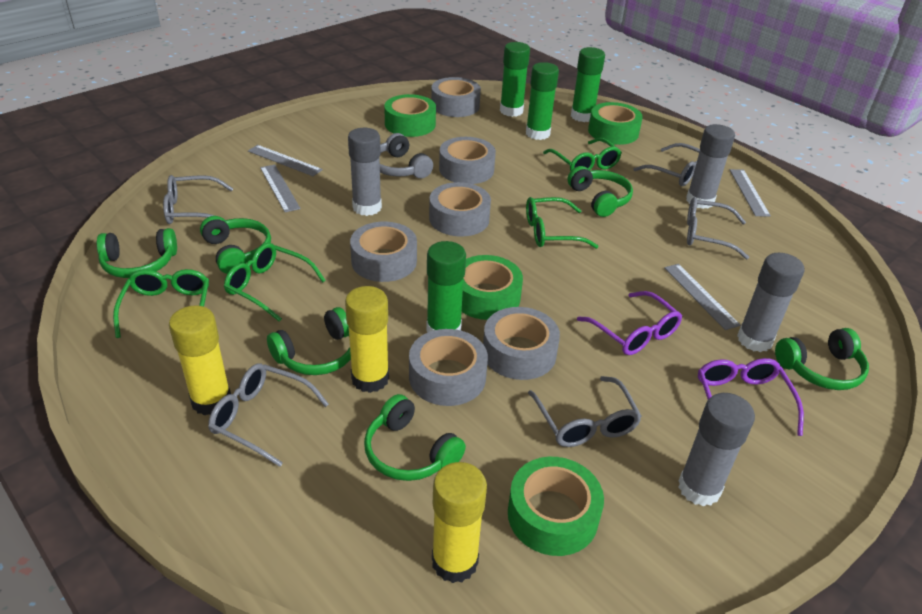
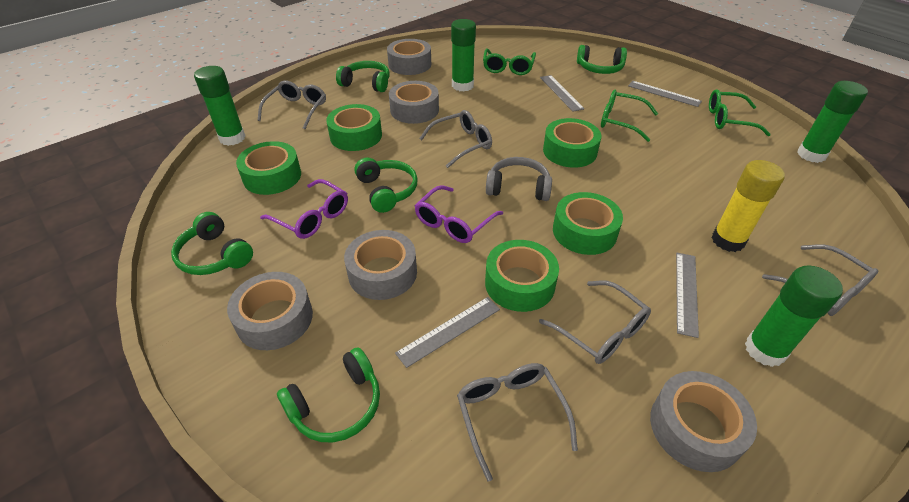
green glasses: [113,269,209,338] [224,243,326,322] [526,197,599,249] [543,138,622,171] = 4 -> [483,49,536,75] [601,90,658,142] [709,89,771,136] = 3
green headphones: [97,228,177,278] [200,216,271,274] [267,307,351,375] [364,394,466,481] [568,166,633,217] [775,328,869,390] = 6 -> [171,212,253,275] [277,347,380,442] [336,61,390,92] [354,157,417,213] [577,45,627,74] = 5
green tape: [384,94,436,137] [462,255,523,320] [508,457,604,556] [588,102,643,145] = 4 -> [236,141,301,195] [326,104,382,151] [485,240,559,312] [543,118,601,168] [553,192,623,255] = 5
grey glue stick: [348,128,382,216] [678,393,755,507] [686,124,735,209] [737,253,804,352] = 4 -> none = 0
grey tape: [350,222,417,282] [409,329,488,406] [429,182,491,237] [431,77,481,117] [439,137,496,184] [483,307,560,380] = 6 -> [227,272,313,350] [344,230,417,300] [387,39,431,75] [389,81,439,124] [650,371,757,472] = 5
yellow glue stick: [169,305,231,415] [345,286,389,393] [432,462,487,583] = 3 -> [712,160,785,252] = 1

